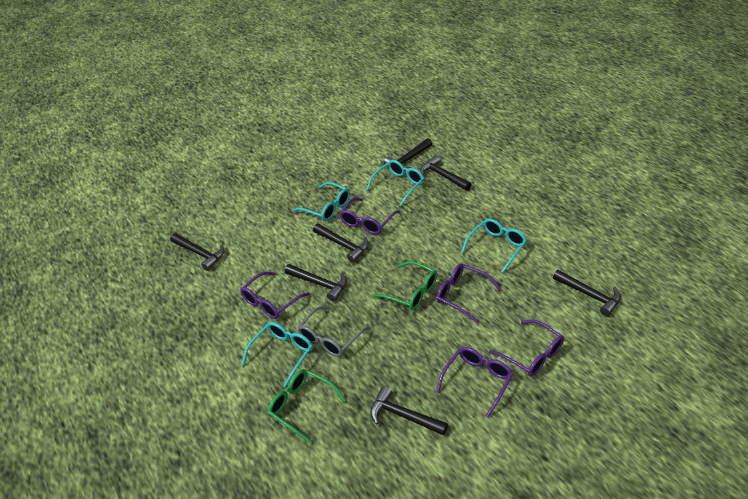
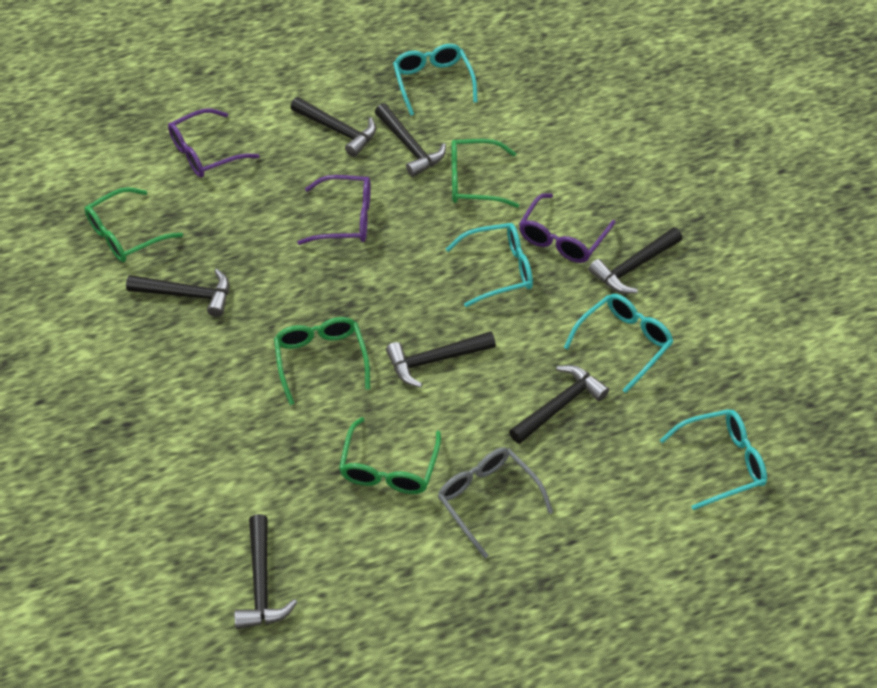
green glasses: [268,369,346,444] [373,261,437,310] = 2 -> [84,187,183,262] [274,317,370,405] [339,417,441,494] [452,139,519,208] = 4
purple glasses: [240,272,310,319] [339,197,400,234] [436,264,501,323] [436,347,513,418] [489,319,564,377] = 5 -> [168,108,260,178] [297,175,371,245] [519,193,616,263] = 3

